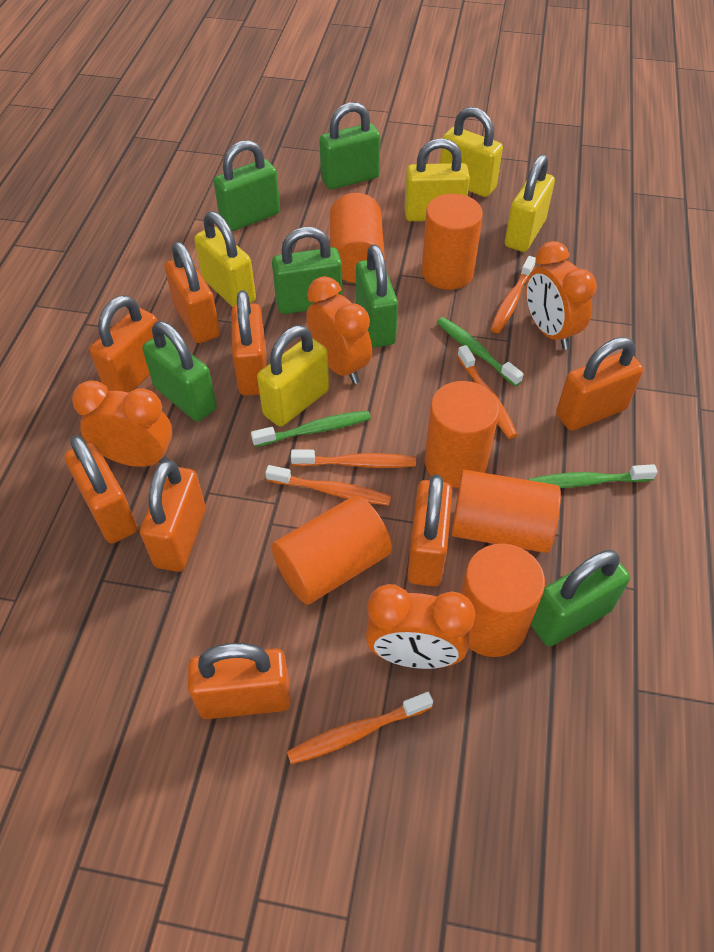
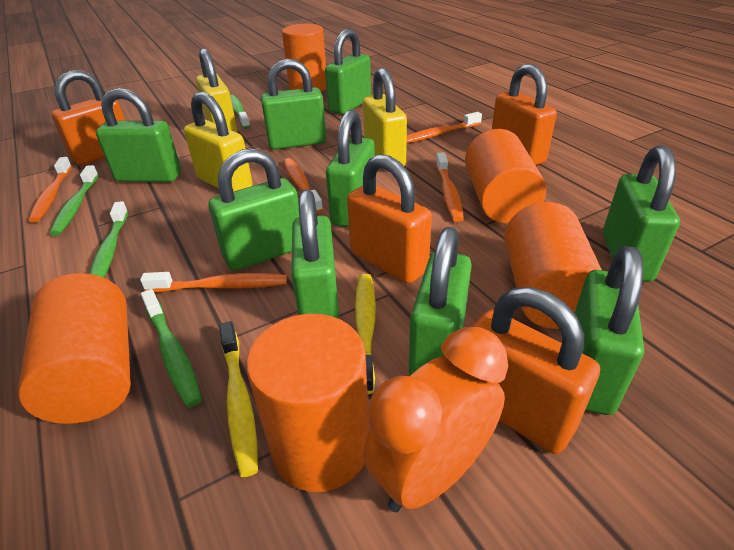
green padlock: [142,321,217,421] [214,140,280,231] [272,227,343,314] [319,102,380,189] [356,244,398,348] [531,550,630,646] = 6 -> [96,88,181,182] [208,149,299,271] [261,59,327,150] [291,189,340,319] [325,29,371,114] [326,110,375,227] [409,227,472,376] [575,246,644,415] [603,145,680,282] = 9
green toothbrush: [251,411,371,447] [437,317,524,386] [528,464,657,488] = 3 -> [50,165,99,236] [90,201,128,278] [141,289,202,408] [230,95,250,129] = 4
orange clock: [72,380,172,467] [306,276,372,384] [366,584,475,669] [526,241,597,350] = 4 -> [363,327,508,512] = 1
orange cylinder: [271,495,392,605] [330,193,385,283] [422,194,483,290] [424,381,499,488] [452,470,561,553] [461,544,545,657] = 6 -> [18,273,131,424] [246,314,370,492] [282,24,326,91] [465,129,546,223] [504,202,602,329] = 5
orange padlock: [64,435,137,543] [90,295,158,393] [140,460,206,572] [165,242,220,343] [188,643,291,719] [231,290,267,396] [407,474,452,587] [556,337,643,431] = 8 -> [51,70,125,166] [347,154,432,284] [471,287,600,454] [492,64,557,165] = 4
yellow padlock: [194,211,256,307] [257,325,329,427] [405,138,470,221] [440,107,503,197] [505,155,555,252] = 5 -> [184,92,253,192] [196,48,238,133] [363,68,407,170] = 3
yellow toothbrush: none = 0 -> [219,321,258,477] [355,274,376,394] = 2

